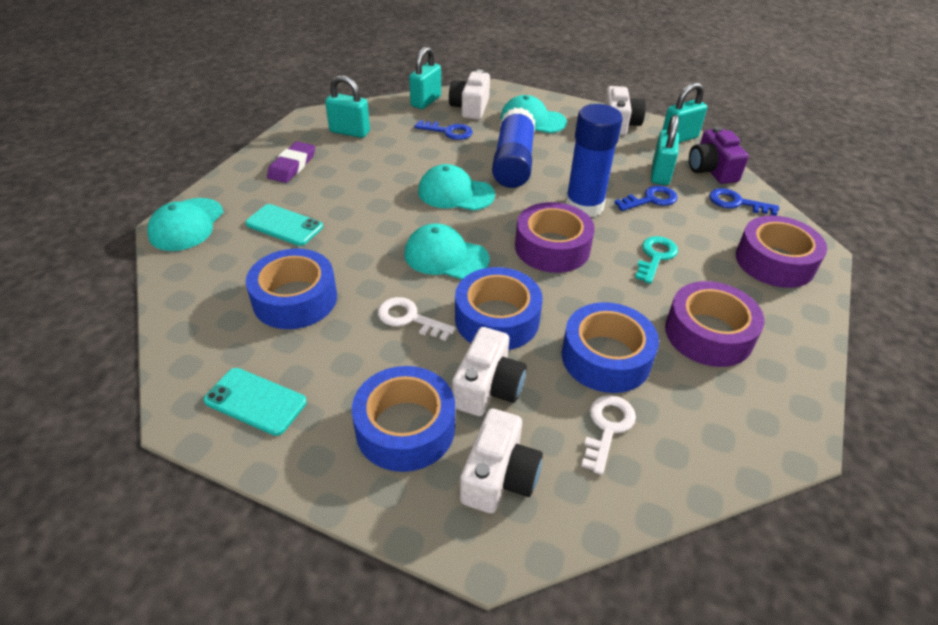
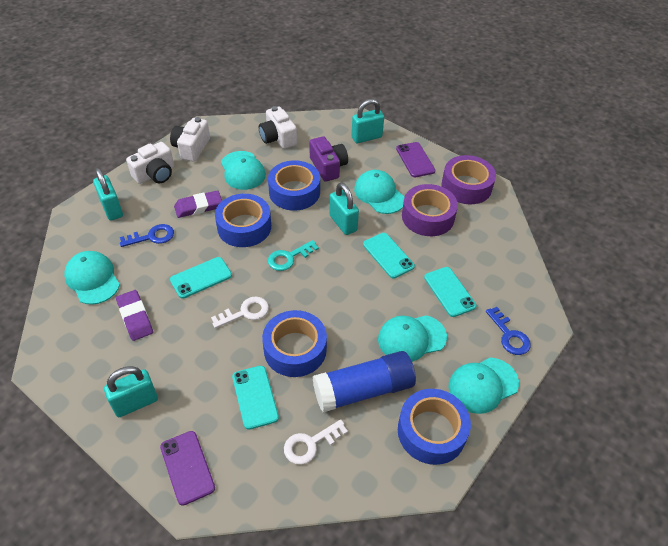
blue glue stick: [492,107,535,188] [565,104,623,217] = 2 -> [313,351,416,413] = 1
blue key: [414,120,473,140] [614,186,678,211] [709,188,779,216] = 3 -> [120,224,174,247] [486,307,531,355] = 2
purple eraser: [267,141,315,183] = 1 -> [116,290,153,341] [174,190,222,218] = 2
purple phone: none = 0 -> [160,431,215,506] [396,142,435,177] = 2
purple tape: [515,202,595,273] [665,281,765,367] [736,216,827,288] = 3 -> [402,184,458,236] [442,155,496,204] = 2
turquoise cap: [147,198,223,251] [404,224,490,280] [418,164,495,211] [500,95,567,133] = 4 -> [64,251,120,305] [221,151,266,190] [354,170,404,214] [378,315,447,362] [448,358,519,414] = 5
turquoise phone: [204,368,307,436] [245,204,323,246] = 2 -> [170,257,232,299] [232,366,279,430] [363,233,415,278] [424,267,476,317] = 4
white camera: [449,69,490,120] [452,327,527,416] [460,408,543,514] [604,86,646,136] = 4 -> [126,142,174,184] [170,117,210,162] [259,106,297,149] = 3

